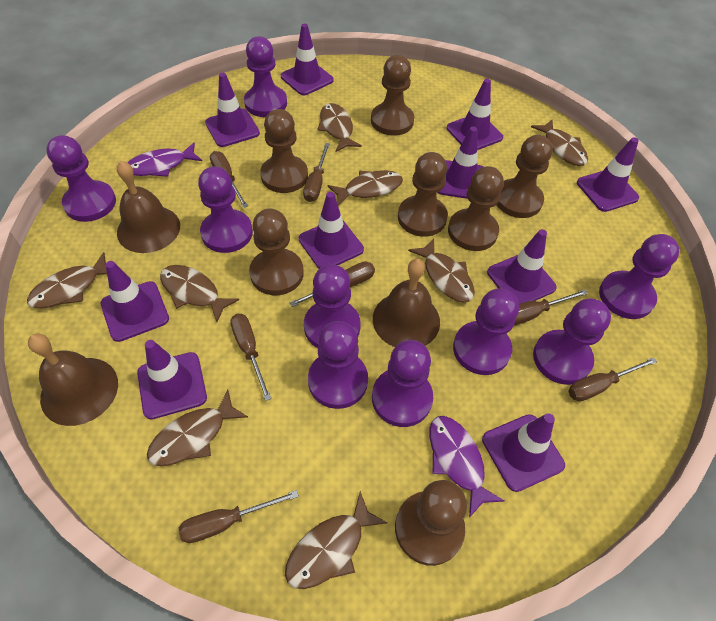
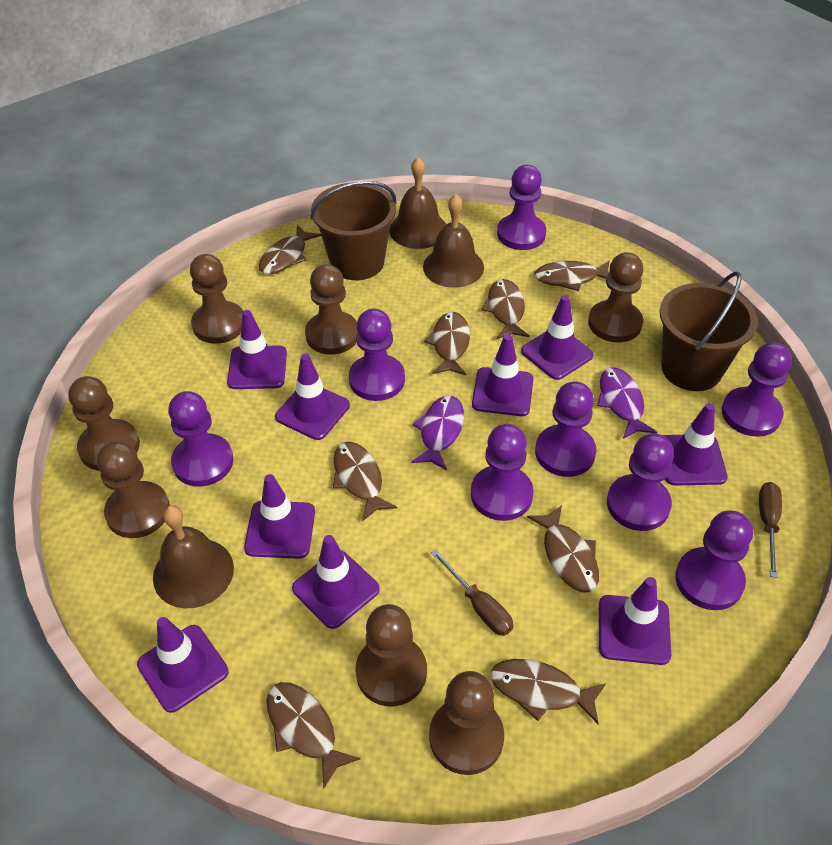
brown bucket: none = 0 -> [310,181,397,280] [660,272,758,391] = 2
brown screwdriver: [179,490,299,543] [210,151,248,208] [230,314,271,401] [290,261,375,307] [303,143,330,202] [514,289,588,326] [568,357,657,401] = 7 -> [431,549,513,636] [759,482,782,578] = 2
purple pawn: [46,135,116,222] [198,166,253,253] [244,36,287,117] [304,264,361,348] [308,321,368,409] [372,340,433,427] [453,289,519,375] [533,298,611,385] [599,234,680,319] = 9 -> [168,391,234,487] [349,308,405,401] [471,424,533,521] [497,165,546,250] [535,381,596,477] [607,434,674,531] [675,510,753,610] [722,342,792,437] = 8
purple traffic cone: [101,261,169,342] [137,340,207,419] [205,73,260,147] [281,24,334,95] [299,192,364,269] [437,127,483,199] [447,79,503,150] [482,413,565,492] [487,229,557,304] [577,137,639,212] = 10 -> [137,617,229,713] [227,310,287,389] [244,474,315,559] [275,354,350,440] [292,535,380,629] [472,334,534,416] [521,295,594,380] [599,577,671,665] [662,403,728,486] = 9

